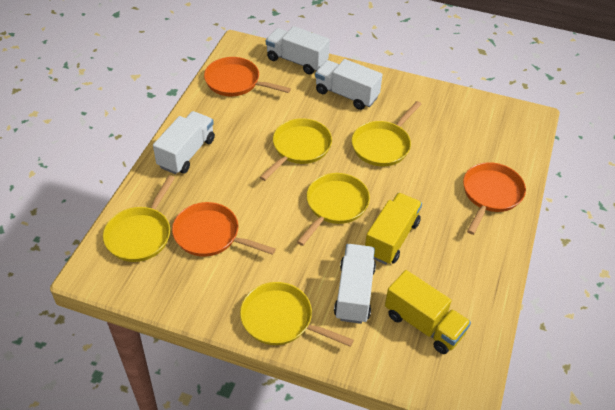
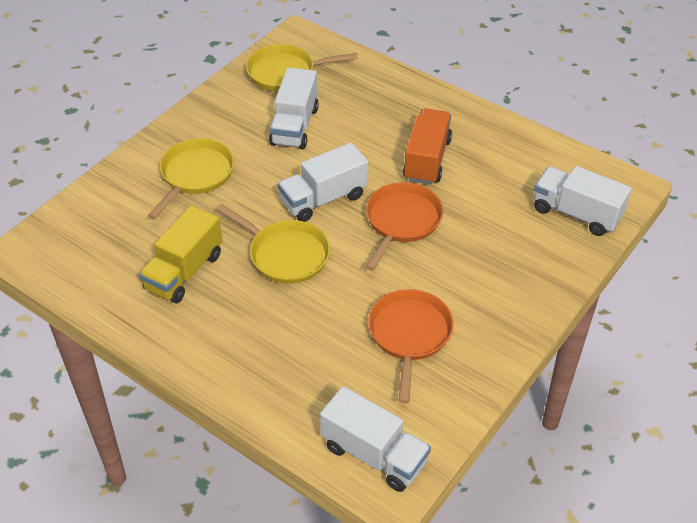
orange pan: [172,202,276,256] [204,57,291,96] [463,162,526,235] = 3 -> [365,182,443,271] [368,289,454,403] = 2
orange truck: none = 0 -> [403,108,452,185] = 1
yellow pan: [103,175,175,262] [240,282,354,347] [260,118,332,181] [297,173,370,246] [352,101,422,167] = 5 -> [148,138,234,219] [216,204,330,284] [246,44,358,91] = 3
yellow truck: [365,193,422,265] [385,270,471,354] = 2 -> [139,205,222,303] = 1

